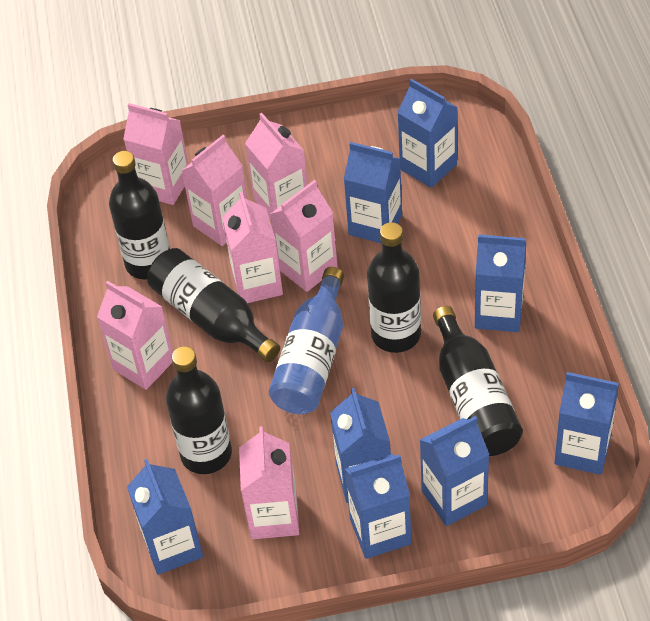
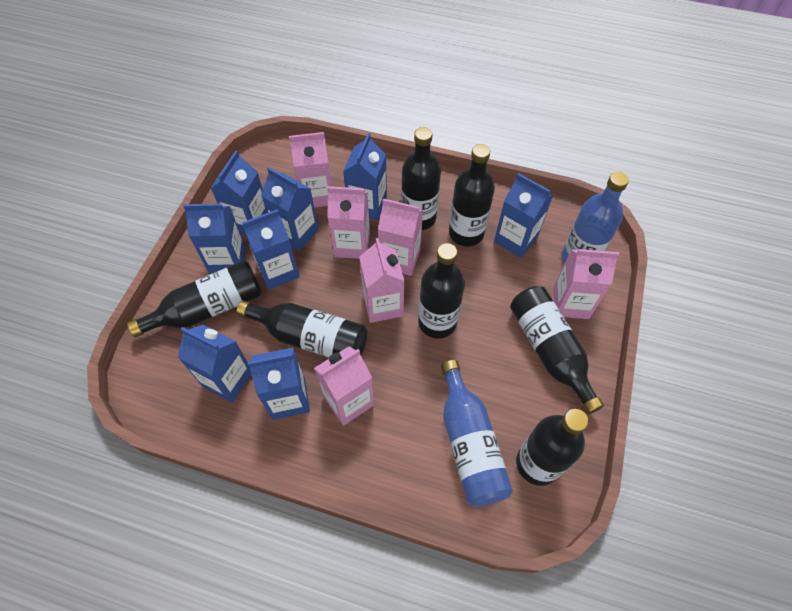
black bottle: [109,151,170,279] [147,248,280,362] [166,346,232,474] [367,222,421,353] [433,306,523,456] = 5 -> [127,261,262,338] [236,300,367,357] [401,127,441,230] [418,243,465,339] [449,144,495,246] [510,286,604,414] [516,409,589,486] = 7
blue bottle: [269,267,344,414] = 1 -> [441,360,513,507] [562,172,629,263] = 2
pink carton: [97,281,173,390] [123,103,189,205] [181,135,247,246] [222,192,283,303] [239,426,299,539] [245,113,308,220] [270,180,338,292] = 7 -> [289,132,332,208] [314,346,375,426] [327,186,370,259] [359,238,405,323] [378,198,423,276] [553,249,619,319] = 6

